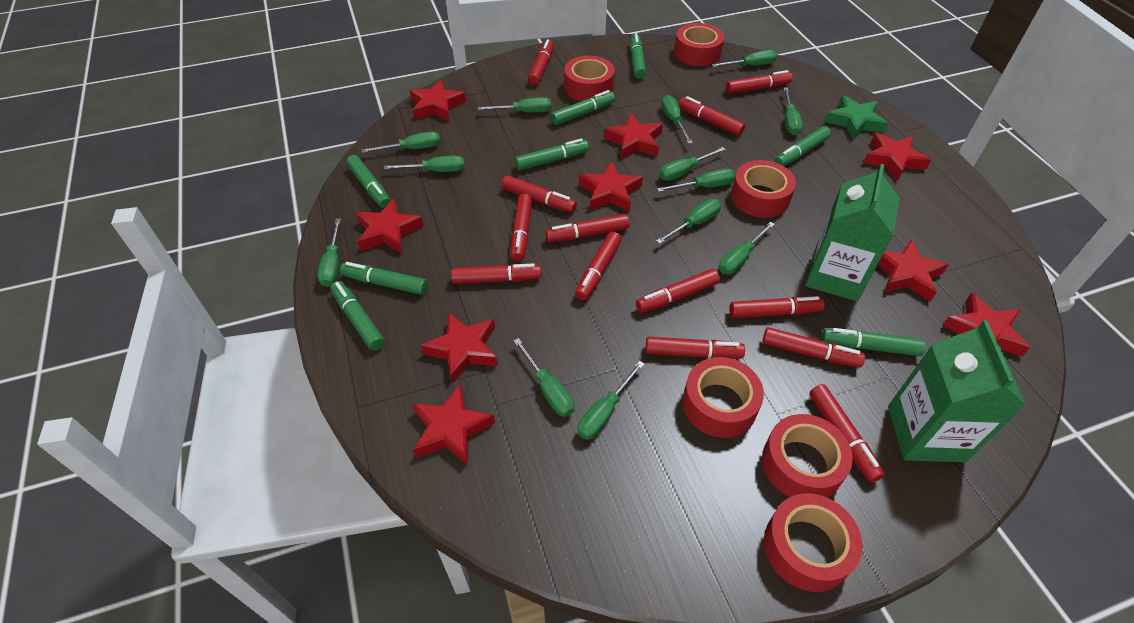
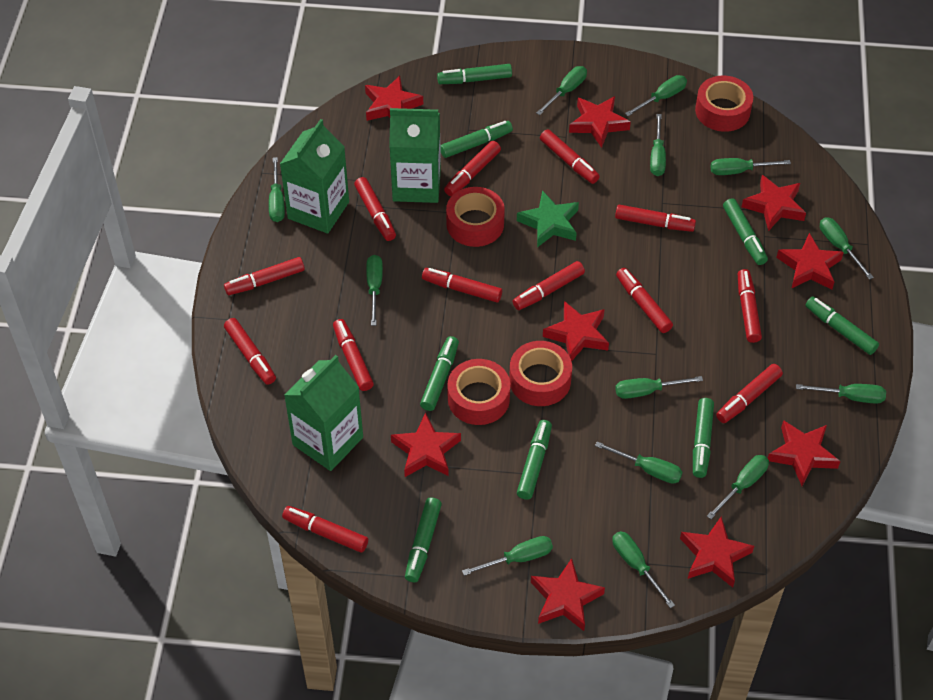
green carton: [805,164,900,301] [888,320,1026,462] = 2 -> [280,119,349,234] [284,355,363,471] [389,108,441,203] = 3
red tape: [564,56,615,101] [674,23,724,66] [682,357,764,438] [731,160,796,218] [762,414,853,498] [764,493,863,592] = 6 -> [446,187,505,247] [447,359,510,425] [509,341,572,406] [695,76,753,132] = 4

